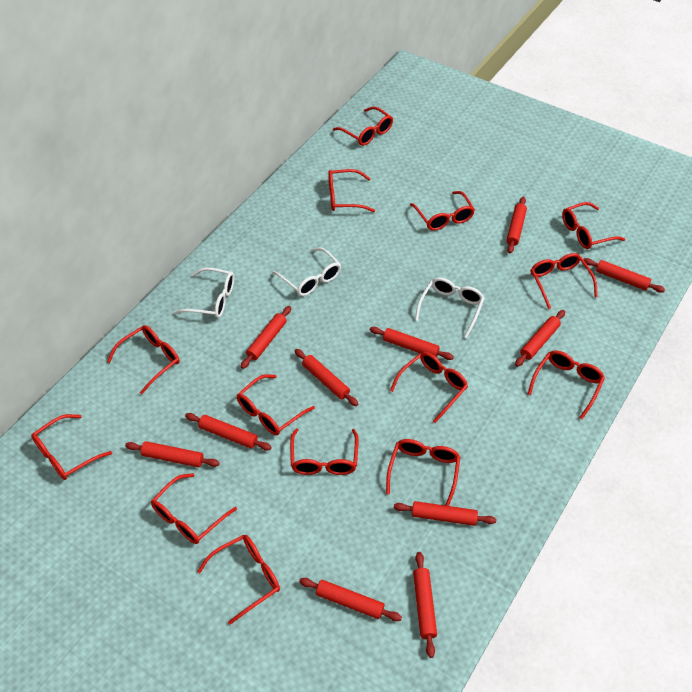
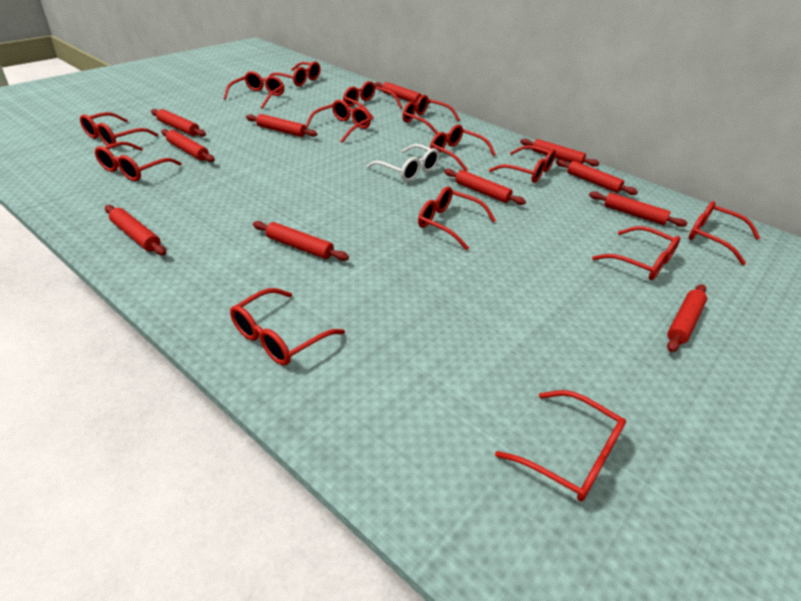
white glasses: [174,267,234,318] [272,247,341,296] [415,277,485,338] = 3 -> [367,144,440,182] = 1

